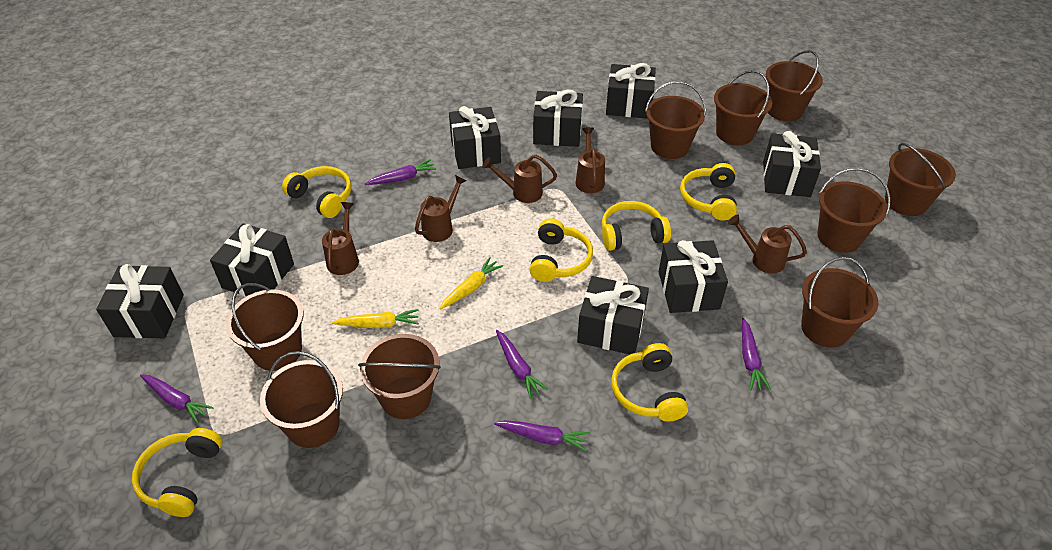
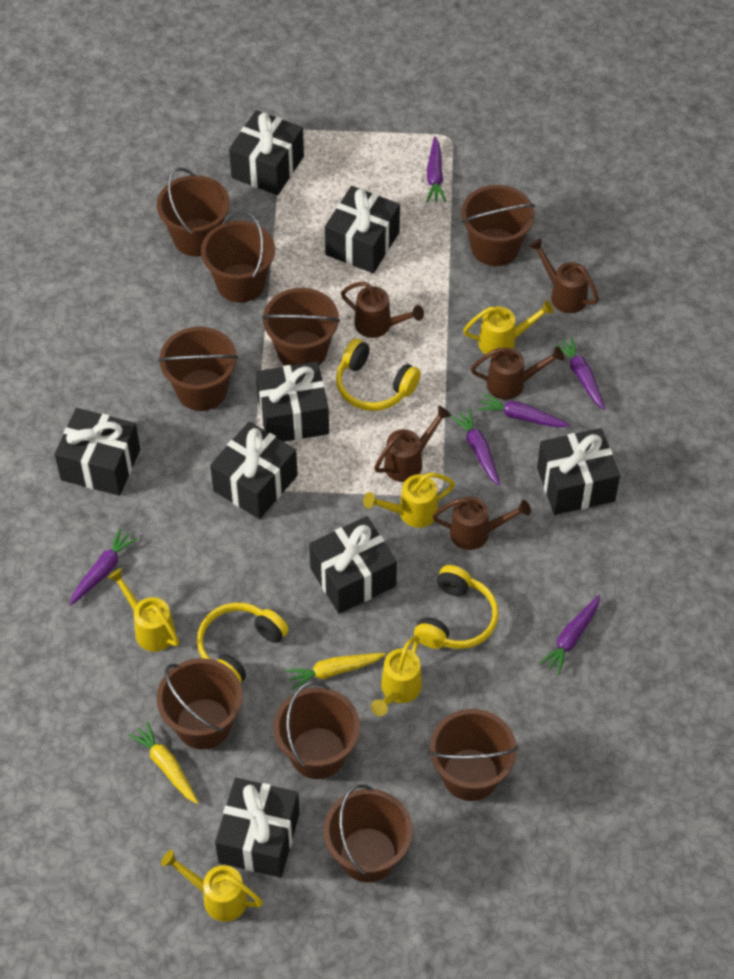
purple carrot: [140,374,214,424] [365,159,436,185] [494,420,590,451] [496,330,548,399] [742,318,771,390] = 5 -> [69,528,138,606] [426,136,446,203] [451,409,500,486] [477,393,570,427] [539,595,600,675] [554,337,605,410] = 6
yellow headphones: [132,428,223,517] [282,166,352,218] [530,218,593,282] [602,201,671,251] [611,343,688,422] [680,163,737,220] = 6 -> [197,603,288,684] [336,339,421,411] [414,565,499,649] = 3
yellow watering can: none = 0 -> [108,568,179,652] [161,850,263,922] [363,472,455,528] [371,636,422,716] [463,300,554,357] = 5

